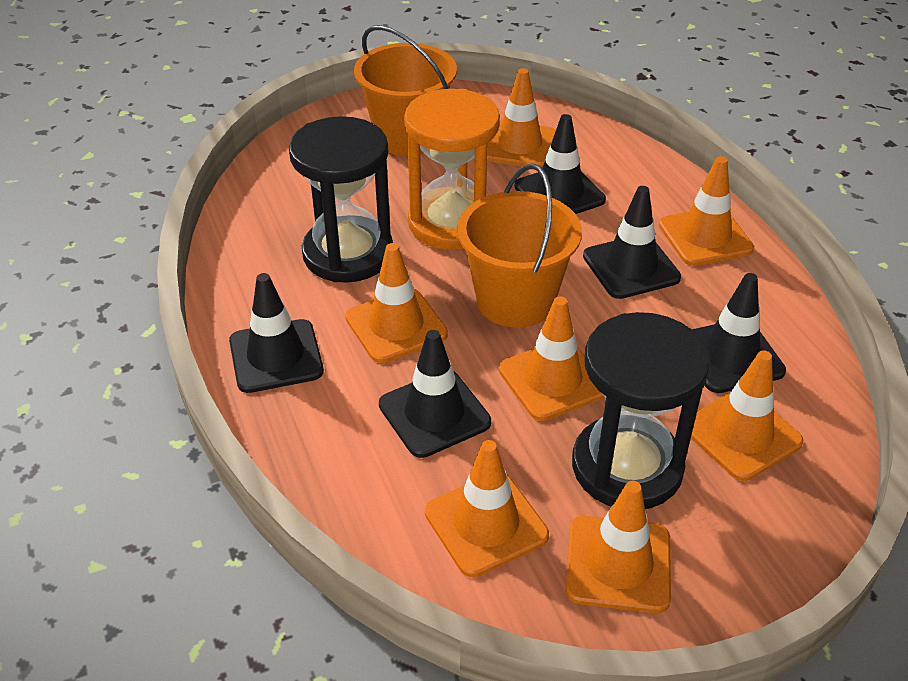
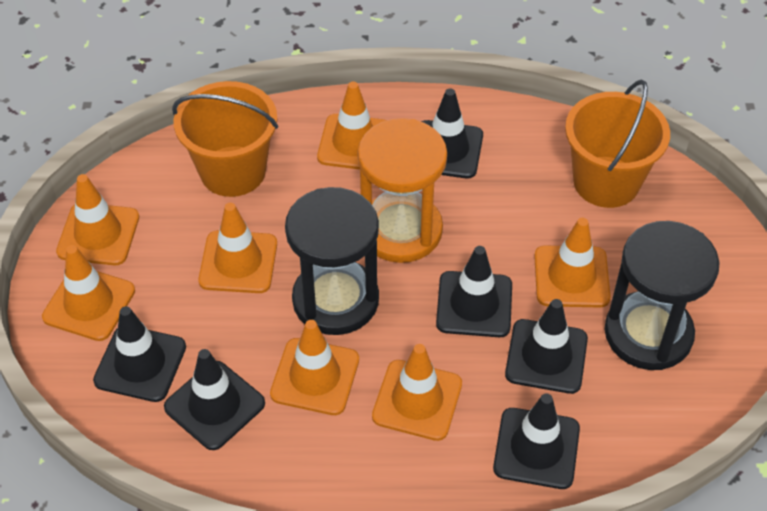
black traffic cone: [229,273,324,393] [379,330,491,458] [514,114,606,214] [583,186,681,299] [692,273,786,393] = 5 -> [93,306,186,402] [164,349,265,450] [421,88,483,178] [436,246,512,337] [493,393,580,489] [505,299,588,394] = 6

